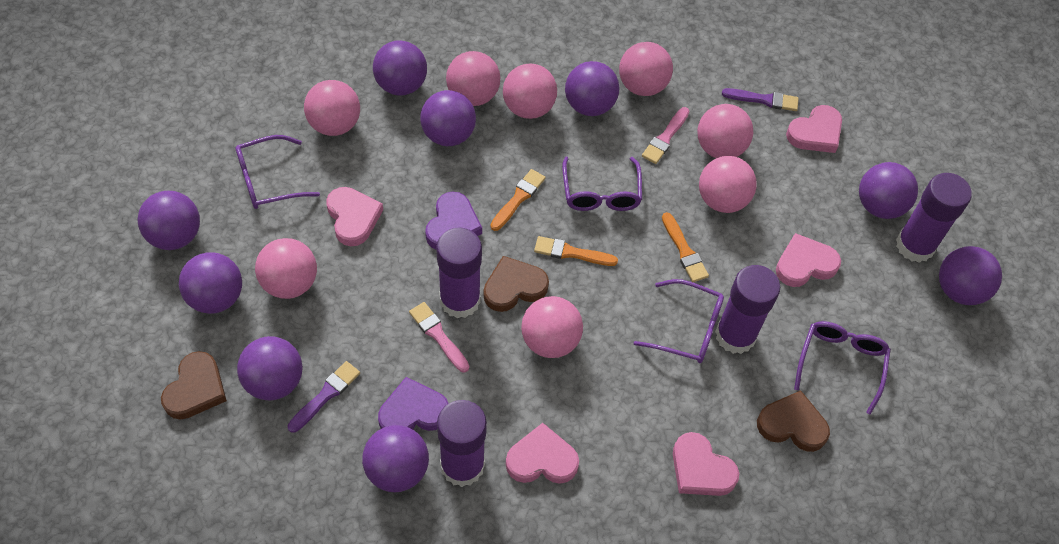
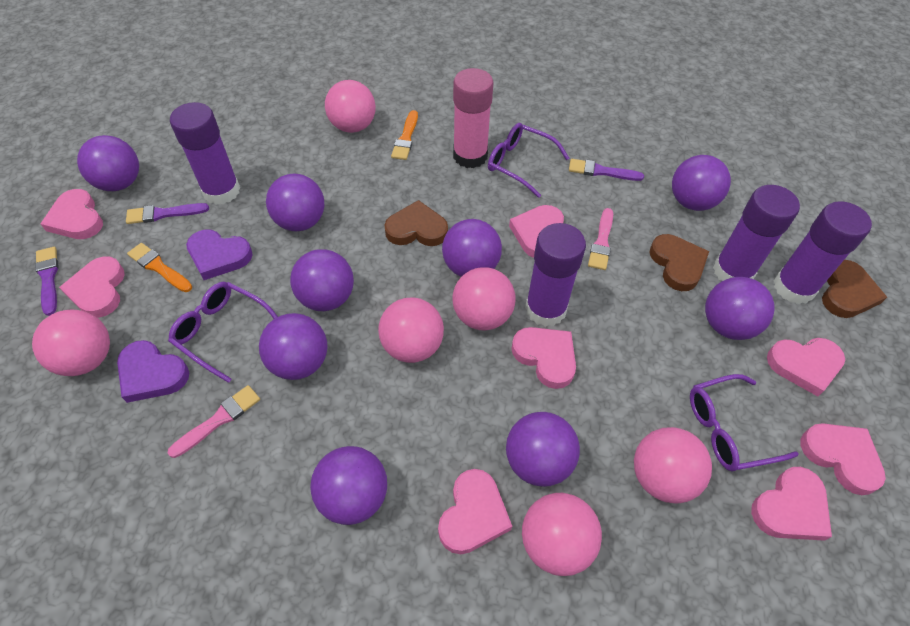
orange brush: [490,169,546,231] [534,236,618,266] [662,212,709,282] = 3 -> [127,243,192,292] [391,110,418,160] = 2
pink ball: [255,238,317,299] [304,80,360,136] [446,51,500,106] [503,63,557,119] [521,296,583,358] [619,42,673,96] [697,104,753,158] [699,156,757,213] = 8 -> [32,309,110,376] [325,80,376,133] [378,298,444,363] [452,267,515,330] [522,493,602,576] [634,427,712,504] = 6
pink glue stick: none = 0 -> [453,68,494,168] = 1
pink heart: [326,187,383,246] [506,423,579,484] [673,432,739,496] [776,233,841,287] [786,105,842,153] = 5 -> [40,189,103,239] [59,256,125,318] [438,469,512,554] [509,205,564,258] [511,327,576,389] [751,467,832,541] [767,338,845,397] [800,423,886,495] = 8
purple brush: [288,361,360,433] [722,88,799,111] = 2 -> [35,247,59,316] [126,203,209,224] [569,159,644,181] = 3
purple glasses: [235,135,320,209] [562,157,642,211] [634,279,724,363] [794,321,891,415] = 4 -> [168,282,278,383] [488,123,569,198] [690,374,799,471] = 3

